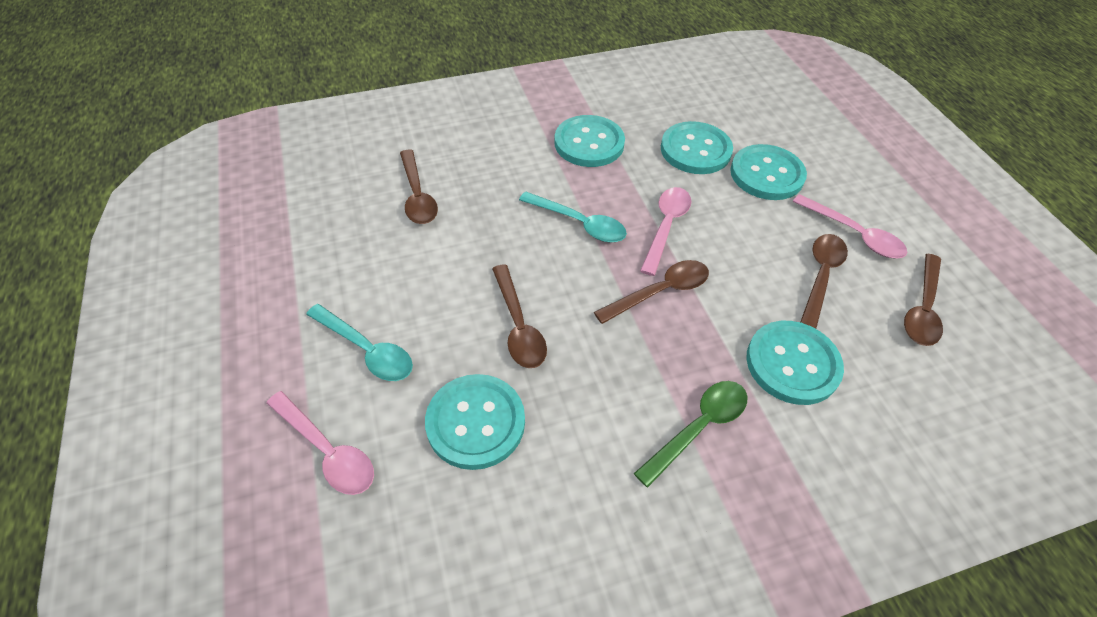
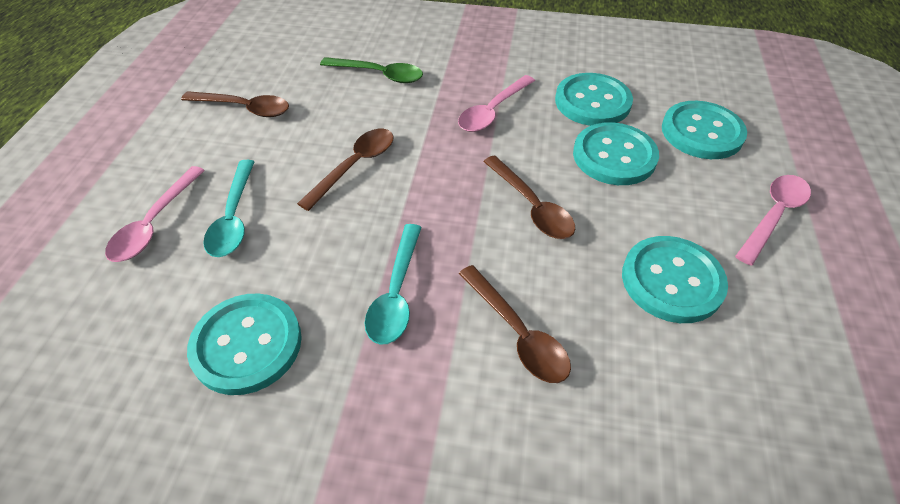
brown spoon: [400,150,438,224] [492,265,547,368] [594,260,709,324] [800,234,848,329] [904,254,943,346] = 5 -> [181,91,289,117] [297,129,394,211] [459,265,571,383] [483,156,575,239] = 4

